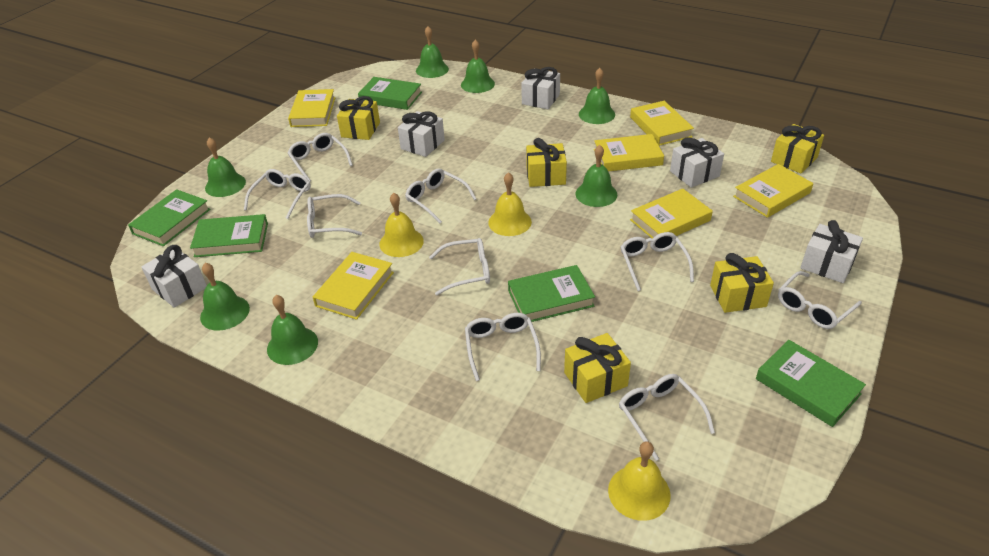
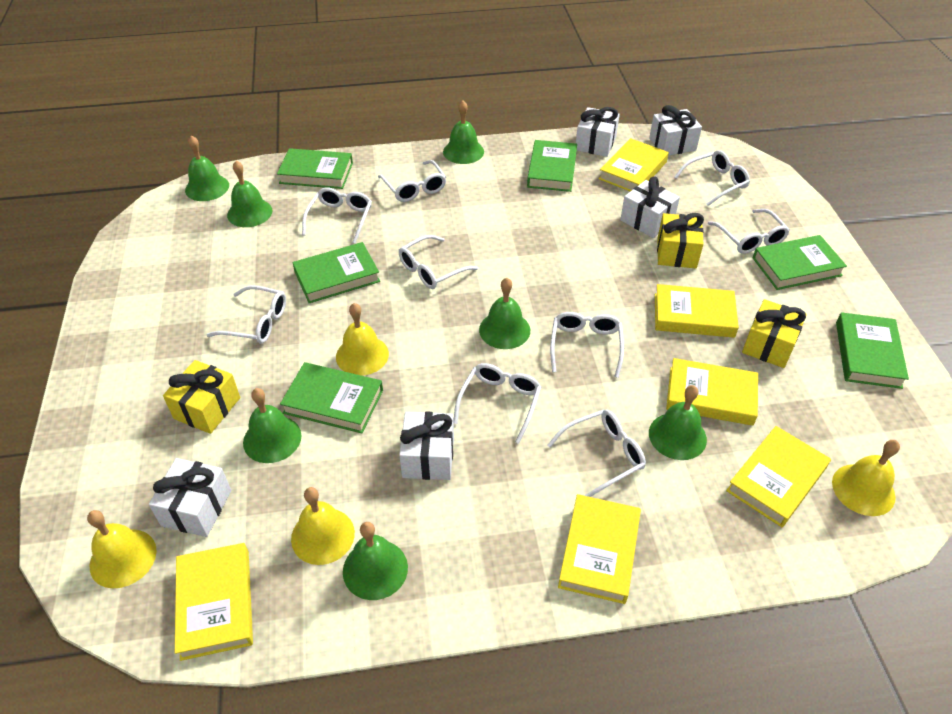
green book: [128,189,211,246] [190,214,268,257] [358,77,422,110] [508,265,595,322] [756,340,866,427] = 5 -> [277,148,353,189] [280,362,383,434] [293,242,380,303] [527,140,577,192] [753,235,847,290] [836,312,909,389] = 6
yellow bell: [379,193,424,257] [488,172,532,236] [608,441,671,521] = 3 -> [87,510,157,588] [291,487,355,565] [336,303,389,376] [832,440,900,516] = 4
yellow gift: [337,96,380,140] [526,138,567,187] [564,333,631,403] [710,253,774,313] [771,124,824,173] = 5 -> [163,360,240,434] [657,213,704,268] [742,299,807,368] = 3

